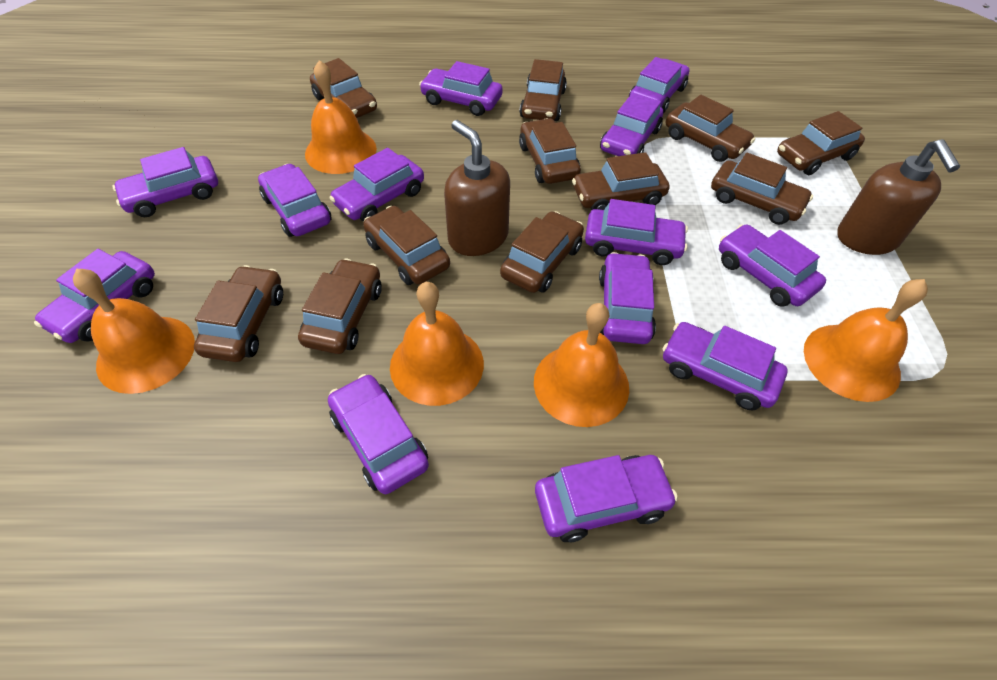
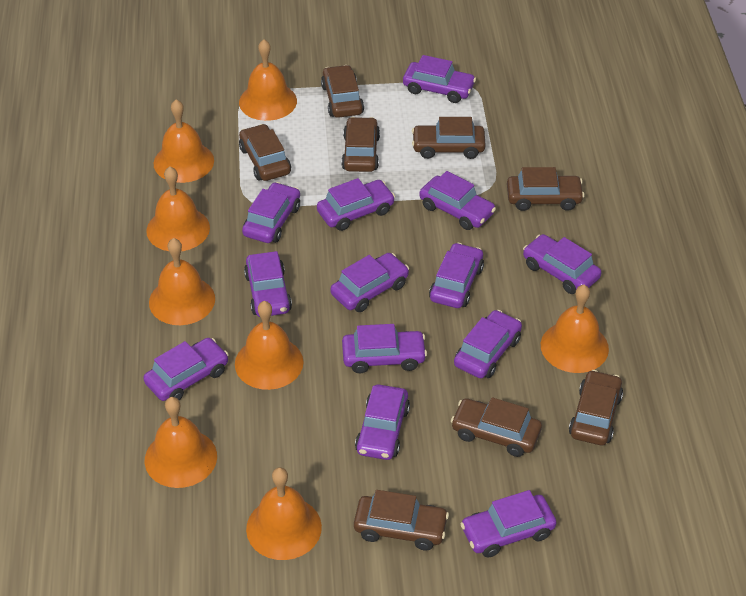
brown car: [194,265,283,362] [298,259,382,354] [310,58,377,118] [363,206,450,285] [500,211,584,293] [519,118,581,184] [520,59,567,121] [572,152,669,211] [666,95,755,162] [711,153,813,225] [777,111,865,175] = 11 -> [239,124,291,181] [321,65,364,118] [341,117,380,172] [354,490,449,551] [412,117,485,159] [451,397,542,457] [507,167,585,211] [569,370,623,445] = 8
brown soap dispenser: [444,120,510,256] [837,139,960,255] = 2 -> none = 0
orange bell: [73,269,195,394] [305,60,377,174] [390,282,484,406] [534,303,629,427] [804,279,928,402] = 5 -> [145,397,217,488] [146,167,210,251] [149,238,215,325] [154,99,214,183] [235,301,304,390] [239,39,297,121] [246,467,322,560] [541,285,609,373] = 8

